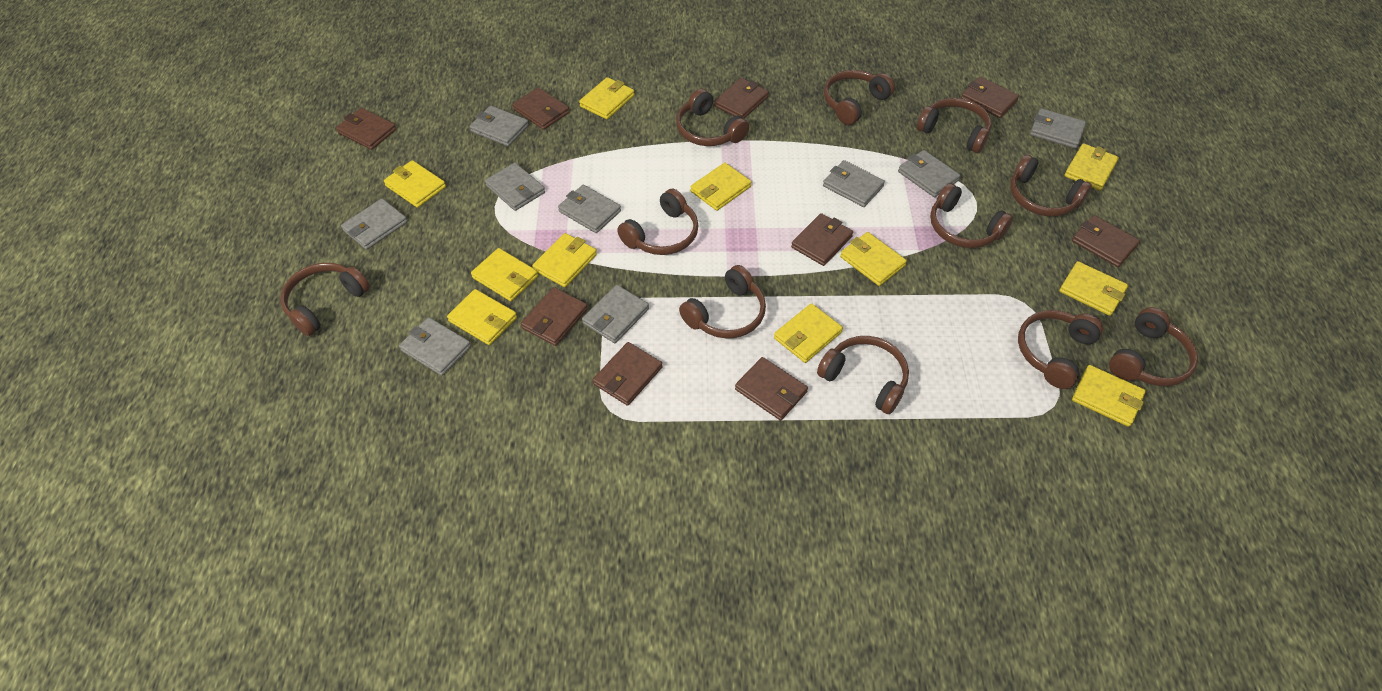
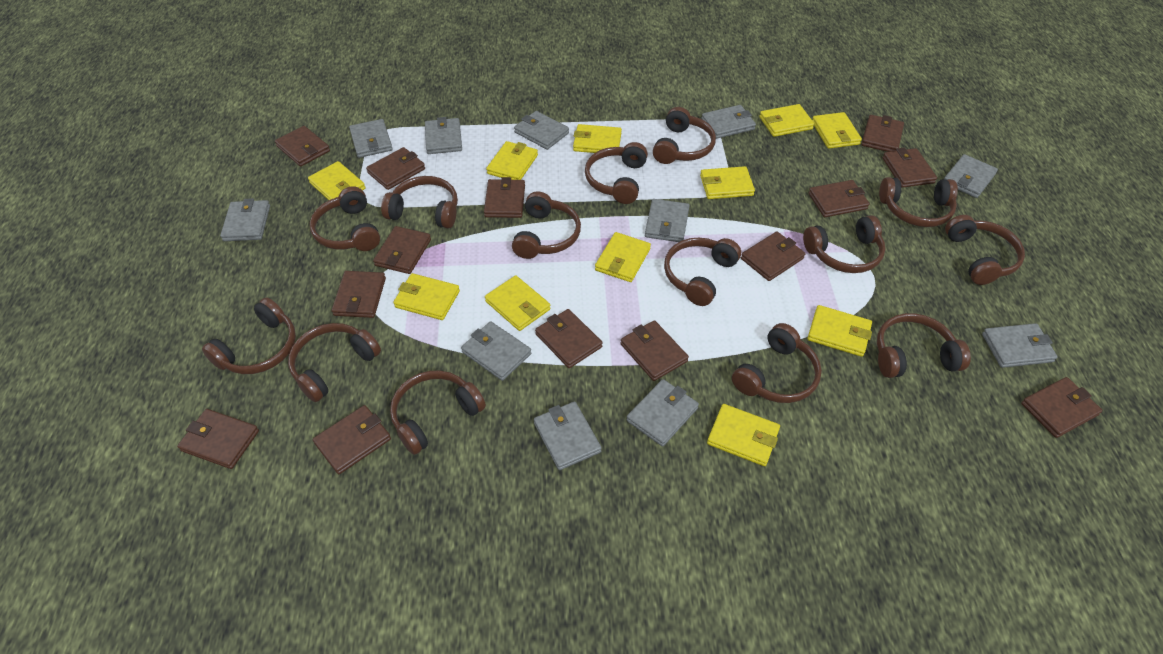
brown headphones: [281,263,370,336] [617,189,698,255] [676,89,749,146] [679,265,766,339] [817,336,909,414] [824,70,895,125] [917,98,991,153] [930,183,1013,248] [1010,155,1092,216] [1018,310,1103,389] [1109,307,1198,386] = 11 -> [202,298,296,374] [288,323,381,402] [310,186,380,251] [381,176,458,228] [390,371,486,455] [512,191,581,259] [585,142,648,204] [653,107,716,164] [664,238,741,306] [732,323,822,403] [803,215,885,273] [877,313,971,378] [879,177,958,227] [945,215,1025,285] = 14
brown wallet: [336,108,396,150] [512,87,569,130] [521,287,588,346] [593,342,662,406] [714,78,769,119] [735,357,808,421] [791,213,853,266] [961,77,1019,118] [1072,215,1140,267] = 9 -> [177,409,259,469] [275,126,330,167] [313,405,391,474] [332,271,386,318] [366,147,425,190] [373,226,431,274] [484,177,525,218] [535,309,603,368] [620,320,689,381] [741,232,805,281] [808,180,870,217] [861,115,904,152] [882,148,937,188] [1021,377,1103,438] = 14
grey wallet: [341,198,407,250] [399,317,471,376] [470,106,529,146] [485,162,545,211] [558,185,621,233] [582,285,649,343] [823,160,885,207] [898,150,961,198] [1030,108,1086,149] = 9 -> [220,198,270,241] [349,119,393,158] [425,117,462,154] [461,321,531,381] [514,111,569,150] [534,401,602,470] [627,379,699,447] [645,199,689,242] [701,105,756,139] [944,154,998,198] [982,323,1057,368] = 11

